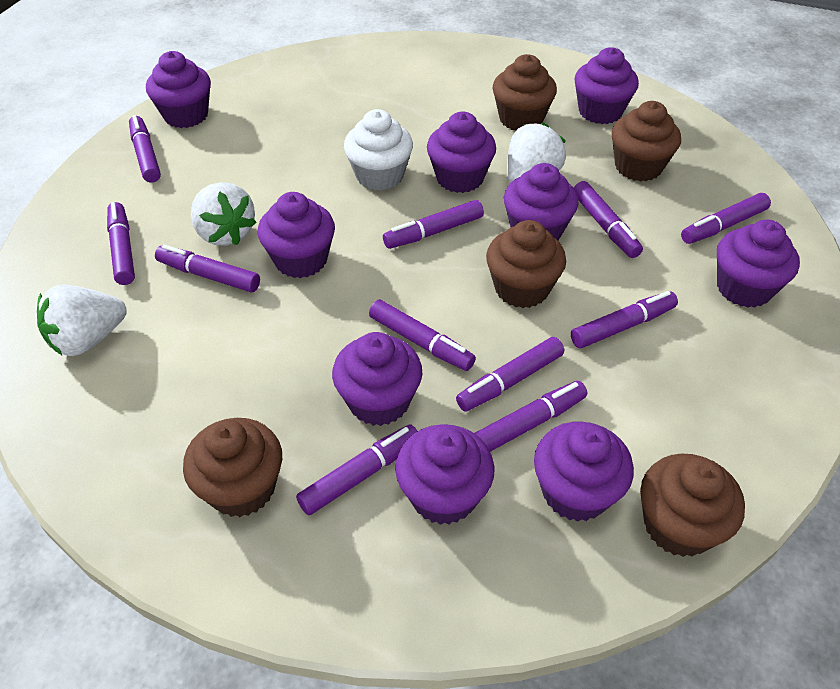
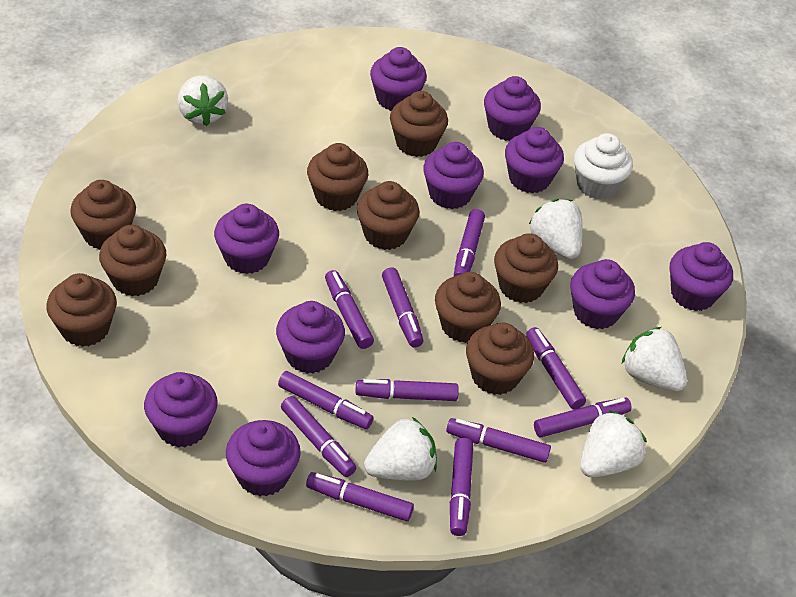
brown cupcake: [183,418,282,517] [486,220,566,308] [493,54,557,130] [612,101,681,182] [640,453,745,557] = 5 -> [47,273,117,347] [70,180,136,250] [99,225,166,296] [307,143,368,211] [357,181,420,250] [390,91,448,157] [435,272,501,343] [466,323,534,395] [494,233,558,303] = 9
purple cupcake: [146,51,211,128] [258,192,335,278] [332,332,422,426] [395,424,494,525] [427,112,496,193] [504,163,579,240] [534,422,634,522] [574,47,639,124] [717,220,800,308] = 9 -> [144,372,218,448] [214,204,279,274] [226,420,301,497] [276,301,345,374] [370,47,427,111] [423,142,484,209] [484,76,541,141] [505,127,564,194] [570,259,635,329] [670,242,733,311] = 10
white strawberry: [37,284,127,356] [191,182,257,246] [507,122,566,183] = 3 -> [178,75,228,126] [364,417,437,481] [529,199,583,259] [580,410,647,477] [622,327,687,391] = 5

